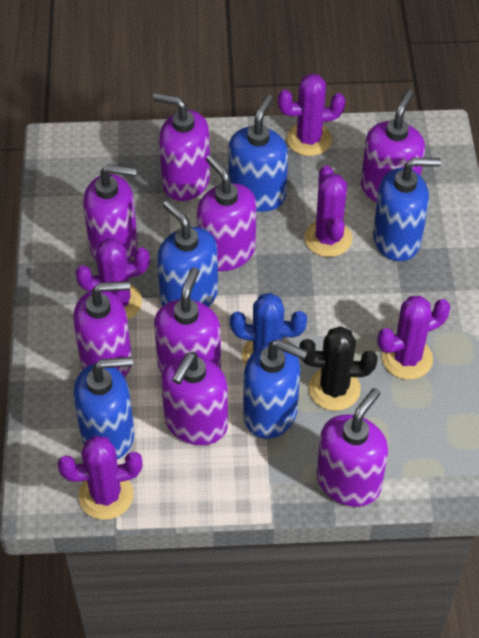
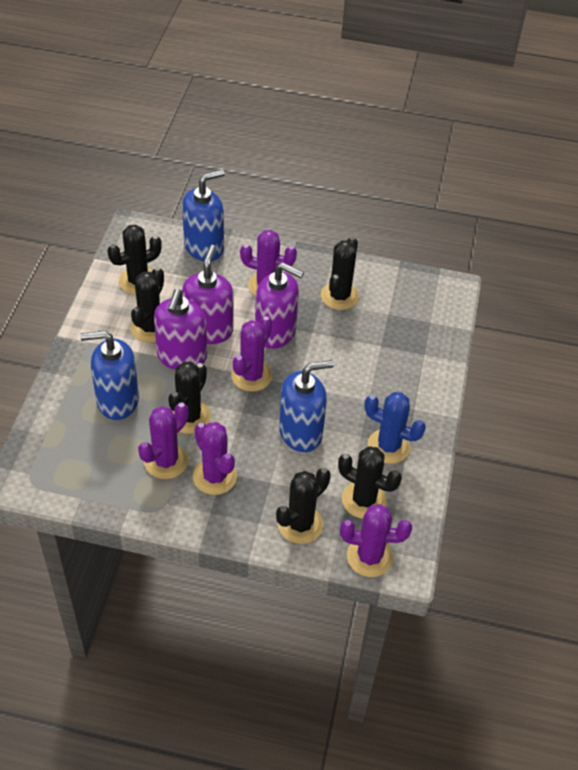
black cactus: [299,326,378,411] = 1 -> [108,225,162,295] [131,267,164,342] [168,362,211,434] [276,468,331,544] [321,237,359,310] [338,446,402,519] = 6
blue soap dispenser: [74,357,134,459] [157,200,218,307] [229,95,288,212] [243,339,308,439] [373,158,441,261] = 5 -> [80,331,139,420] [182,170,225,261] [279,360,334,452] = 3
purple soap dispenser: [73,281,132,378] [83,164,138,262] [153,93,210,201] [154,267,221,373] [161,352,228,445] [197,154,256,271] [317,388,388,507] [361,90,425,202] = 8 -> [154,289,207,370] [182,245,233,344] [255,263,304,349] = 3

